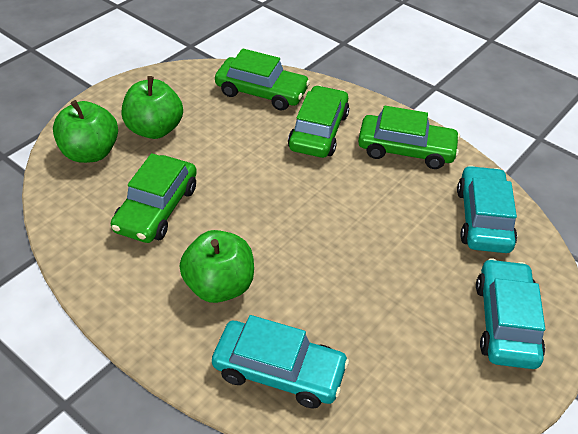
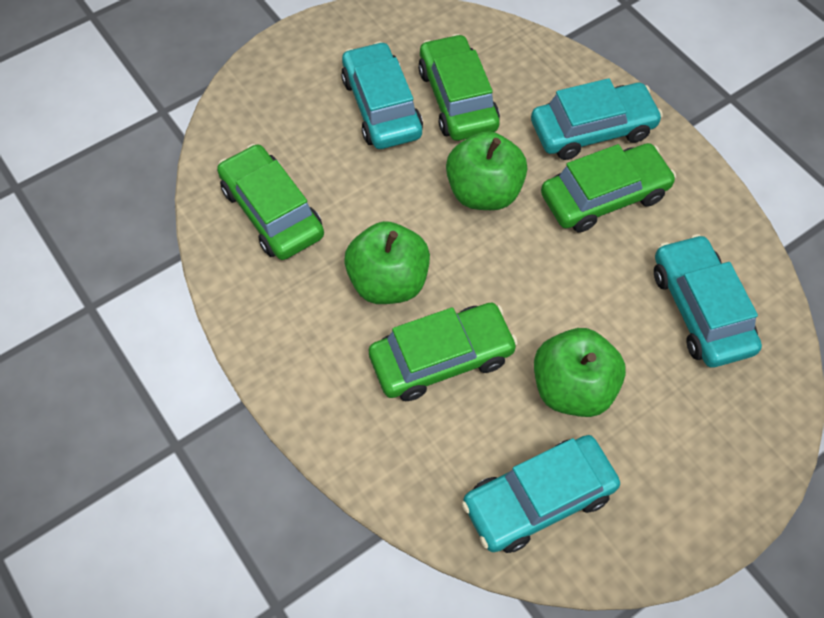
turquoise car: [212,315,349,408] [457,165,517,253] [476,258,545,369] = 3 -> [341,42,423,149] [462,435,620,553] [531,78,663,160] [654,234,762,368] = 4

